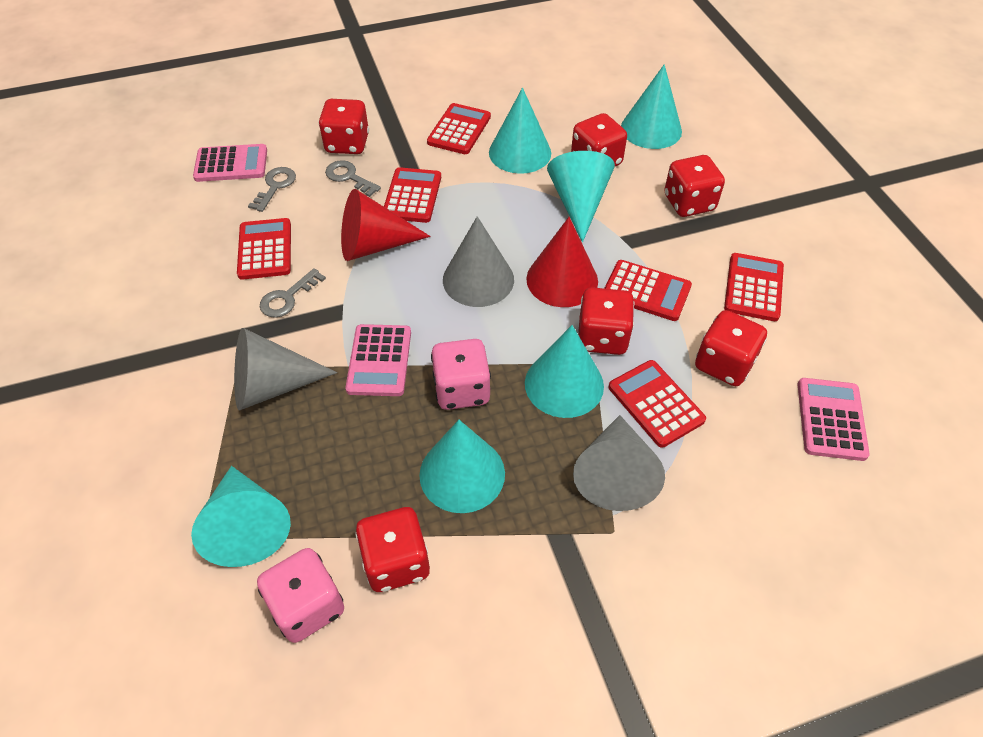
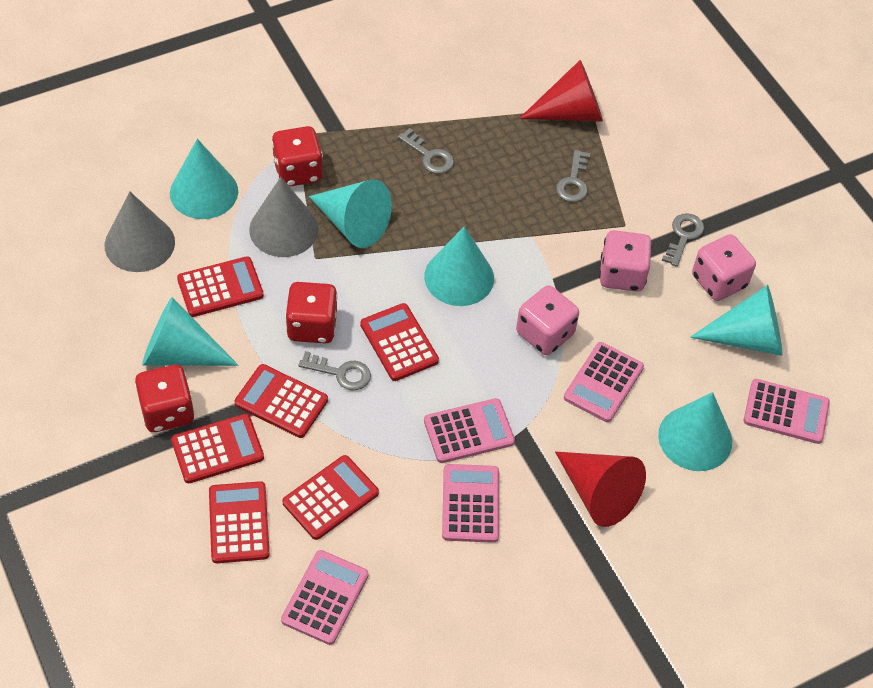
grey cone: [234,328,337,410] [443,216,514,307] [573,415,665,511] = 3 -> [105,191,175,272] [249,177,319,257] = 2
grey key: [248,167,296,212] [260,268,326,318] [325,160,381,197] = 3 -> [299,351,371,390] [398,128,454,174] [556,150,590,202] [662,213,704,267] = 4
pink calculator: [193,144,267,182] [345,324,411,396] [798,378,870,461] = 3 -> [281,550,369,645] [424,398,515,463] [442,464,499,543] [564,342,644,422] [744,379,830,444] = 5
pink dice: [257,548,344,643] [431,339,491,410] = 2 -> [516,285,579,355] [599,230,652,292] [692,234,756,301] = 3
red dice: [319,99,369,154] [355,507,430,592] [571,113,627,166] [578,287,634,355] [664,155,725,217] [695,310,767,386] = 6 -> [135,365,195,432] [272,126,323,187] [285,282,338,343] = 3

